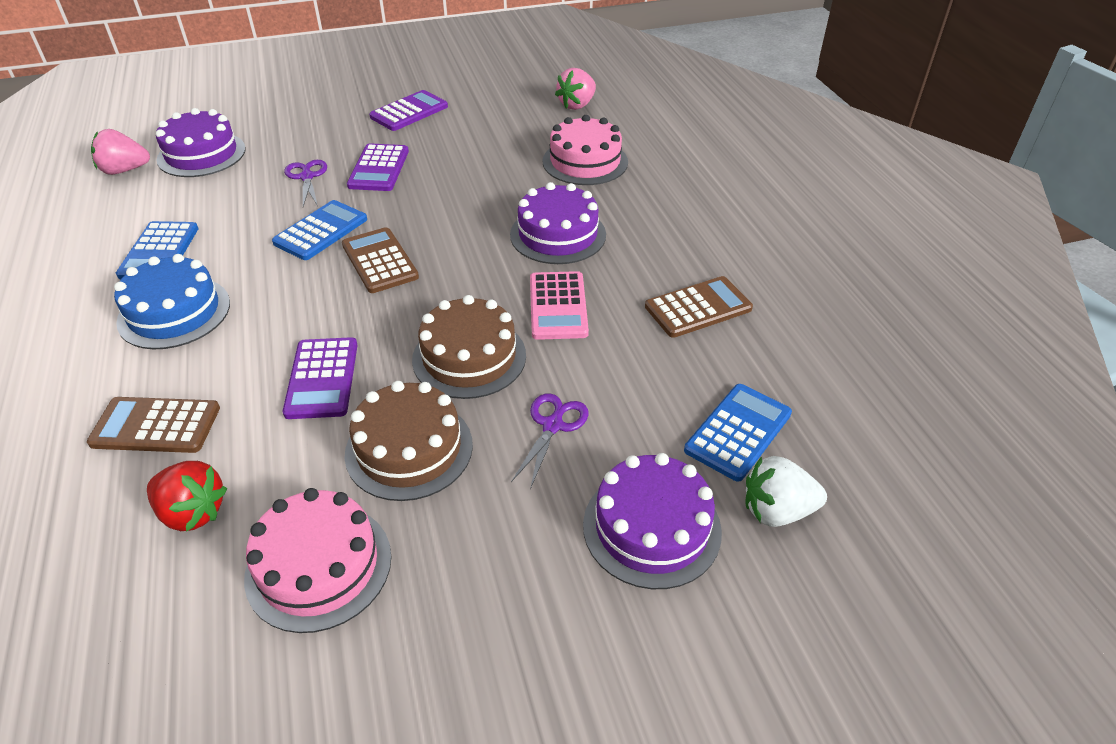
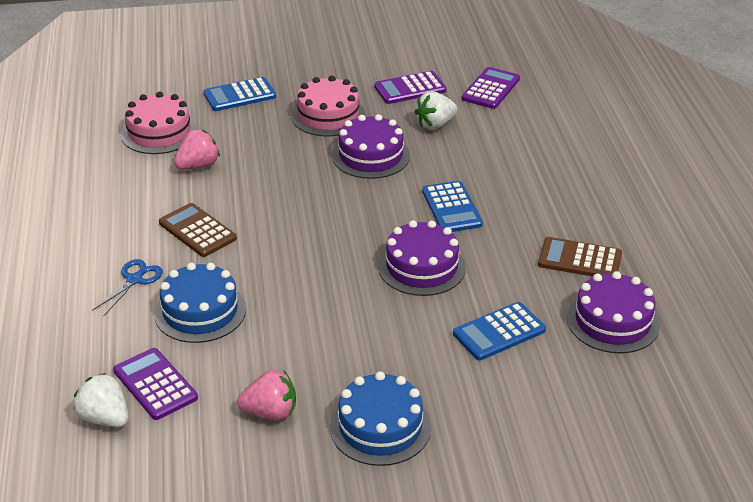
blue cake: [114,254,230,349] = 1 -> [154,263,246,343] [330,372,431,466] = 2
blue scissors: none = 0 -> [92,259,163,315] = 1
brown cake: [345,381,473,501] [412,295,526,399] = 2 -> none = 0
brown calculator: [87,397,220,453] [342,227,419,293] [645,276,753,338] = 3 -> [159,203,237,257] [538,237,622,277] = 2
pink calculator: [530,271,589,340] = 1 -> none = 0
purple scissors: [284,160,327,207] [511,393,589,489] = 2 -> none = 0
red strawberry: [147,461,227,532] = 1 -> none = 0
white strawberry: [745,456,827,527] = 1 -> [73,373,129,427] [415,91,457,130] = 2

